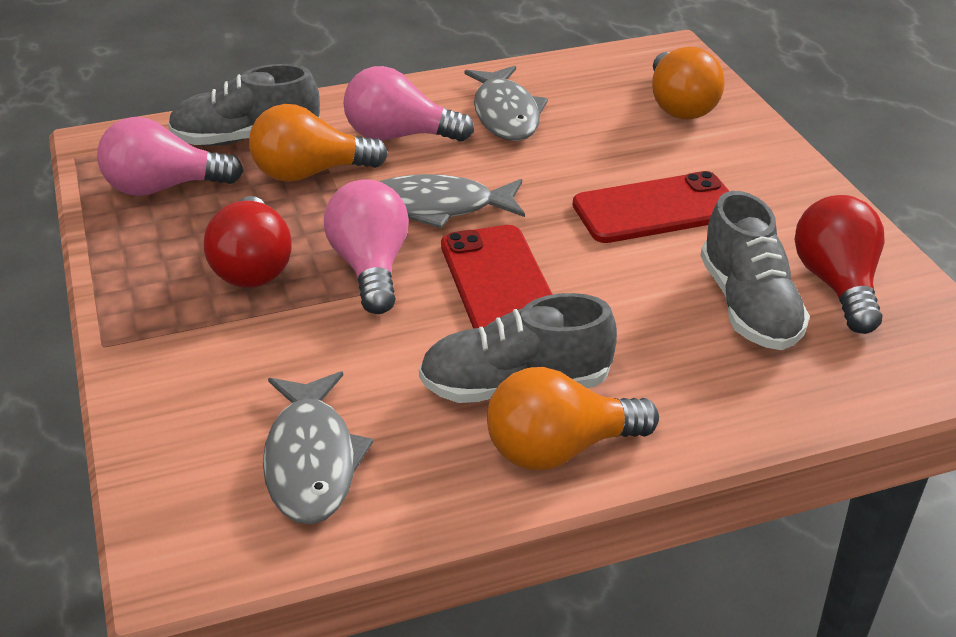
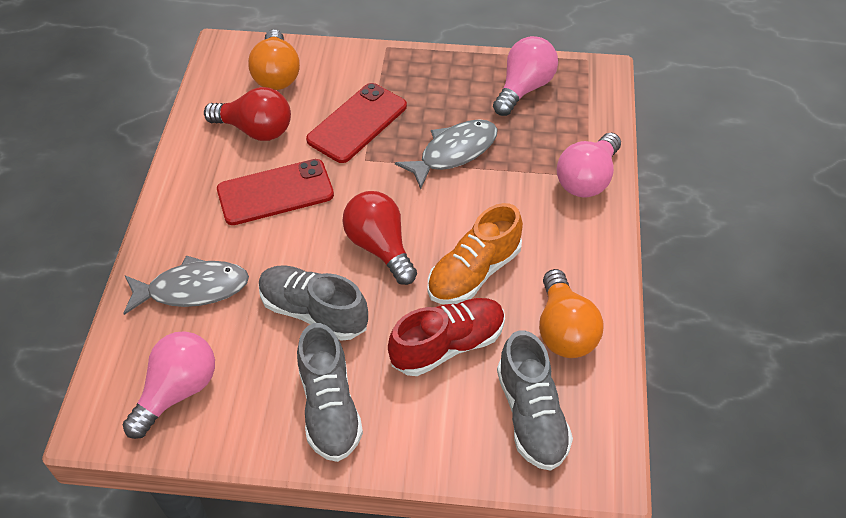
grey fish: [263,371,373,525] [379,174,525,229] [464,66,548,141] = 3 -> [123,255,249,315] [395,119,498,189] = 2
orange light bulb: [249,104,388,182] [487,367,659,470] [652,47,725,120] = 3 -> [248,29,300,90] [539,269,604,358] = 2
orange shoe: none = 0 -> [428,203,523,304] = 1
red shoe: none = 0 -> [388,298,505,376] = 1

